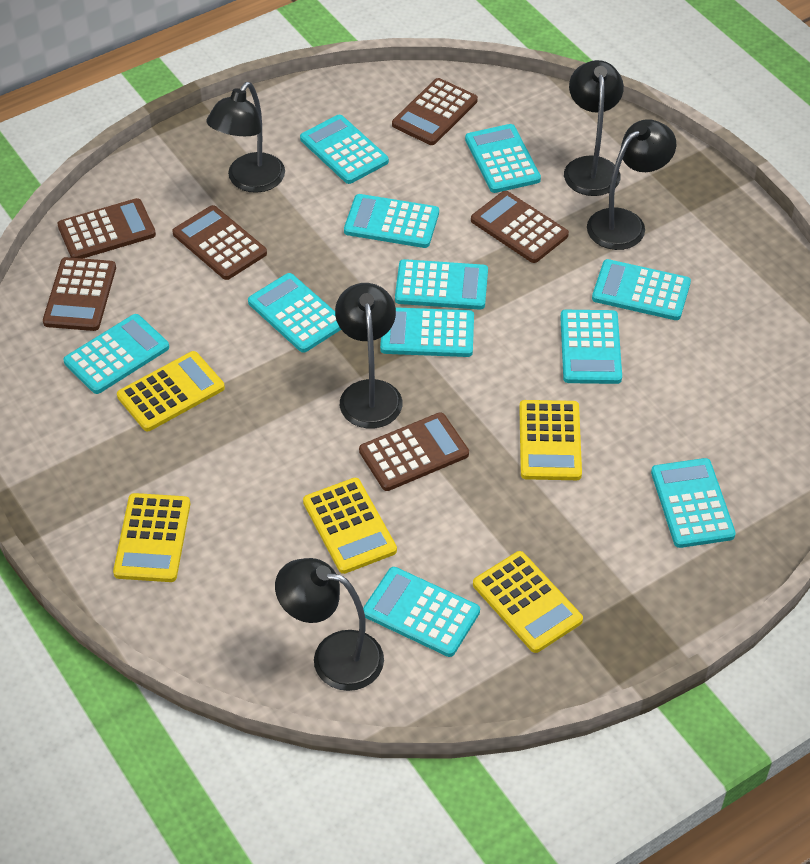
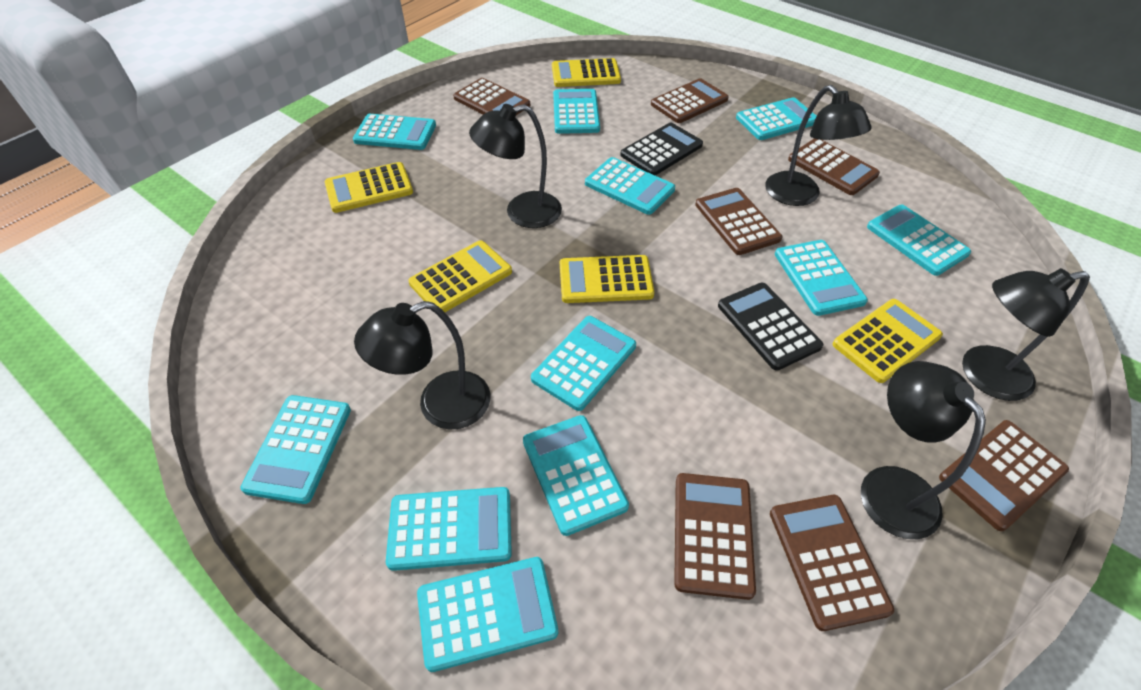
black calculator: none = 0 -> [620,123,703,175] [718,283,823,371] = 2
brown calculator: [43,257,116,331] [57,198,156,258] [172,205,267,280] [359,412,469,491] [392,78,478,145] [471,191,569,263] = 6 -> [453,78,530,115] [651,78,729,123] [674,473,756,600] [695,188,782,255] [770,495,894,631] [788,139,880,195] [939,420,1069,531] = 7

